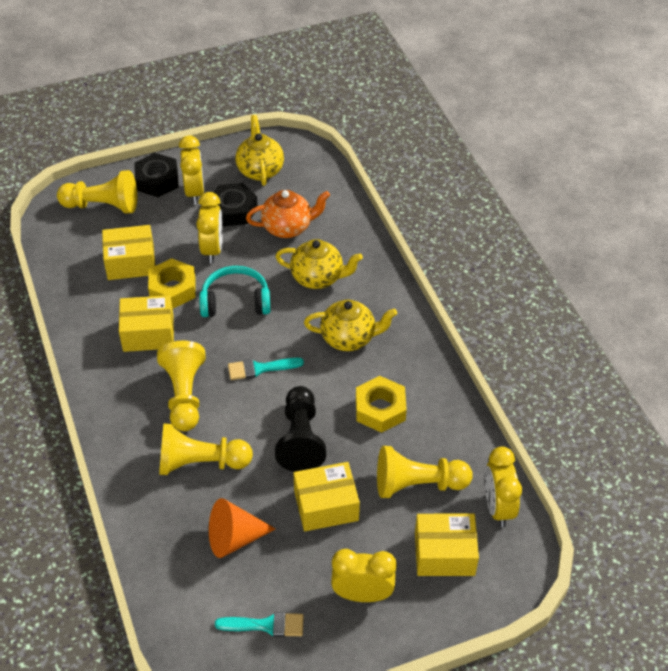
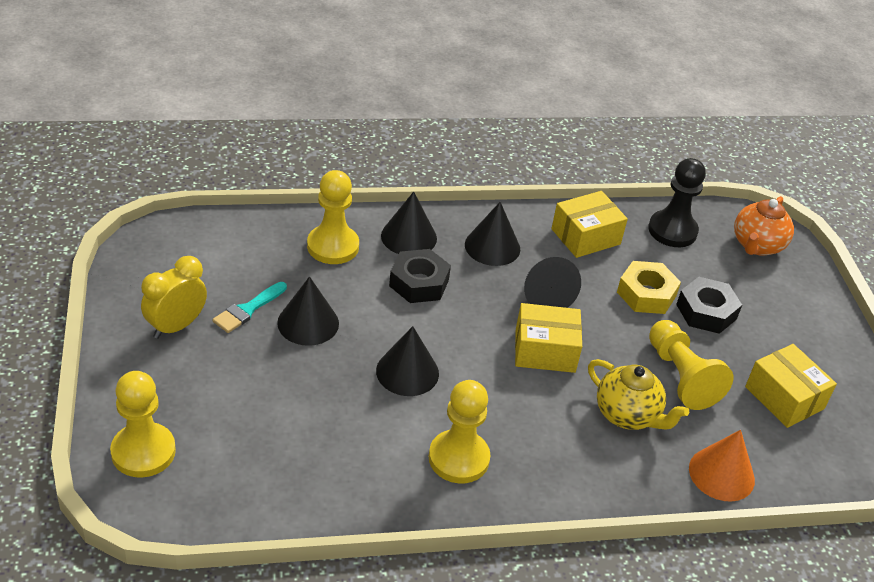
black cone: none = 0 -> [277,276,339,346] [376,326,439,396] [381,191,437,254] [465,202,520,266] [524,257,581,308] = 5
turquoise brush: [215,612,304,637] [228,358,304,380] = 2 -> [213,282,287,333] = 1
turquoise headphones: [199,266,271,317] = 1 -> none = 0
yellow box: [102,225,155,280] [119,295,174,352] [294,462,360,531] [415,513,479,576] = 4 -> [515,303,582,373] [551,191,628,258] [745,344,837,428] = 3
yellow clock: [179,136,204,204] [196,192,223,263] [331,549,397,602] [485,447,522,527] = 4 -> [141,256,207,339] = 1
yellow nut: [148,258,196,309] [356,376,407,433] = 2 -> [617,261,681,314] = 1
yellow teapot: [235,115,284,186] [275,239,363,289] [304,300,397,351] = 3 -> [588,359,689,430] = 1

